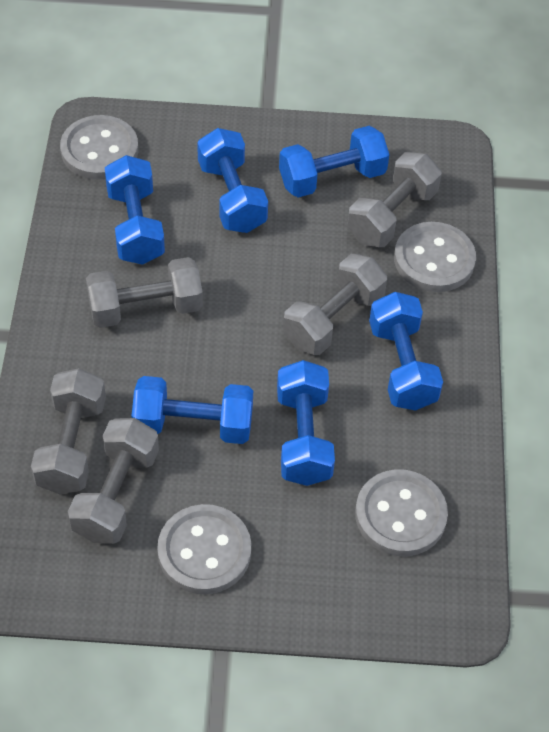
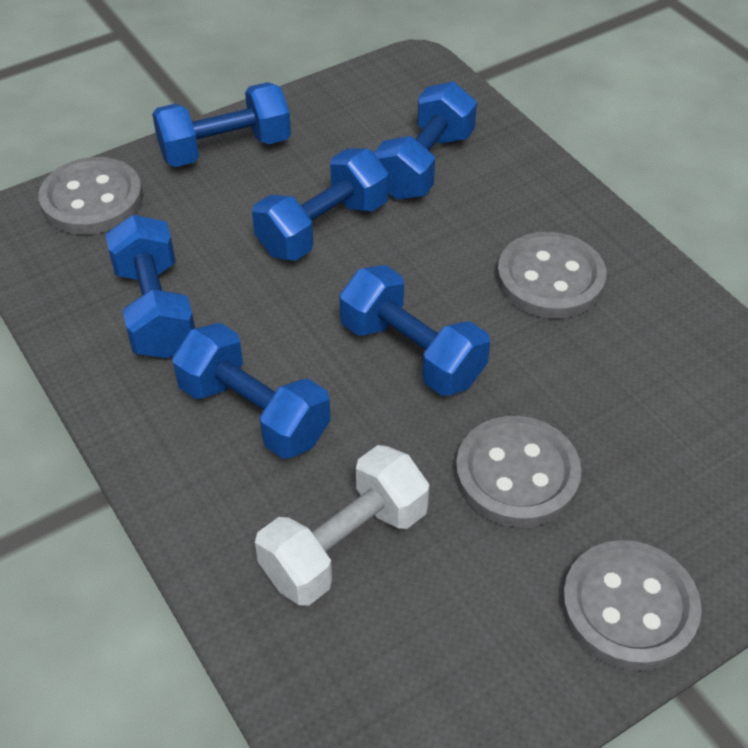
grey dumbbell: [31,368,106,494] [68,418,159,544] [86,257,203,328] [283,254,387,355] [347,152,442,247] = 5 -> none = 0
white dumbbell: none = 0 -> [255,445,430,606] = 1

